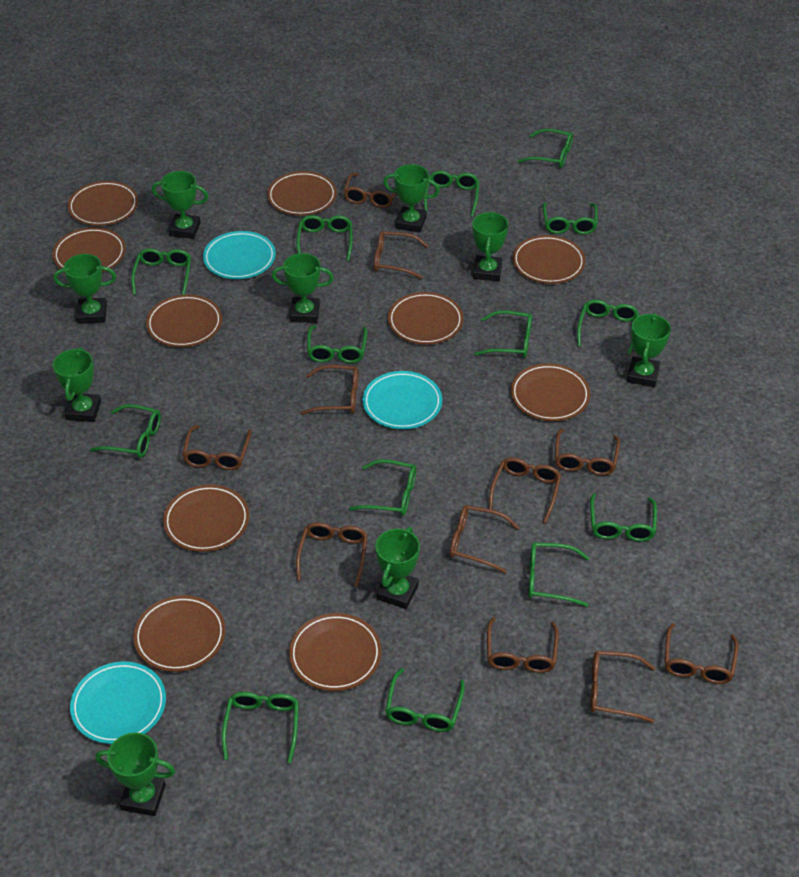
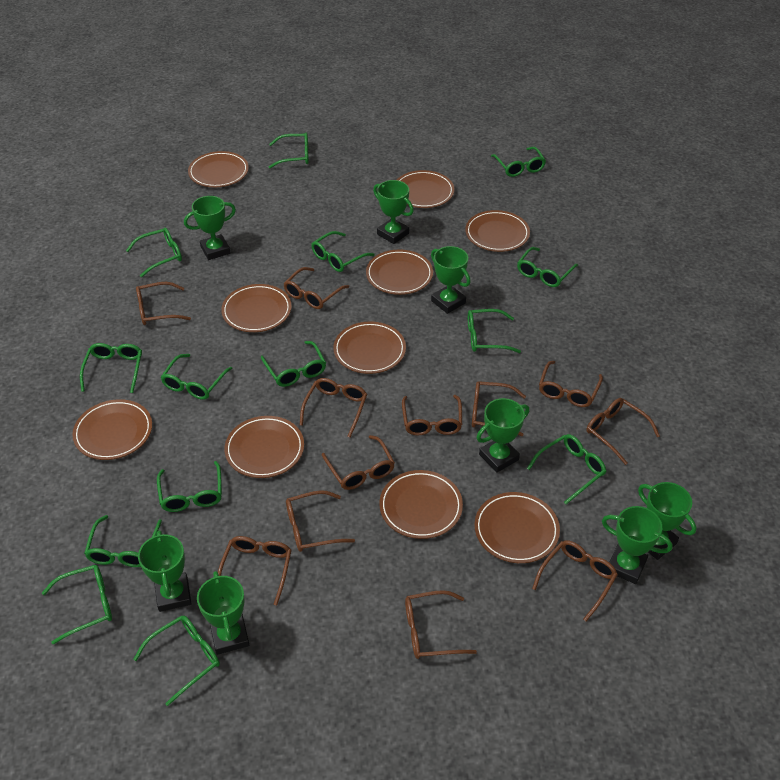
brown glasses: [182,425,251,470] [296,522,368,587] [301,365,358,415] [343,173,396,208] [374,231,428,279] [450,505,520,573] [487,617,559,673] [489,457,561,524] [555,428,620,476] [590,651,655,723] [665,623,739,684] = 11 -> [136,282,191,325] [218,536,292,606] [283,267,349,309] [286,490,355,552] [300,378,367,437] [322,435,395,490] [402,395,462,435] [405,590,477,659] [472,381,526,436] [532,540,618,621] [539,361,603,407] [586,398,660,465] = 12
green trophy: [53,347,101,422] [54,254,116,324] [95,732,175,816] [152,171,208,239] [272,253,334,323] [375,527,420,609] [383,164,440,233] [472,211,509,281] [627,313,671,387] = 9 -> [138,530,192,612] [184,196,236,260] [197,571,249,655] [373,180,414,244] [431,246,470,314] [476,398,529,473] [602,506,673,584] [638,482,697,560] = 8
turquoise plate: [70,662,166,744] [203,231,276,279] [363,371,442,429] = 3 -> none = 0

